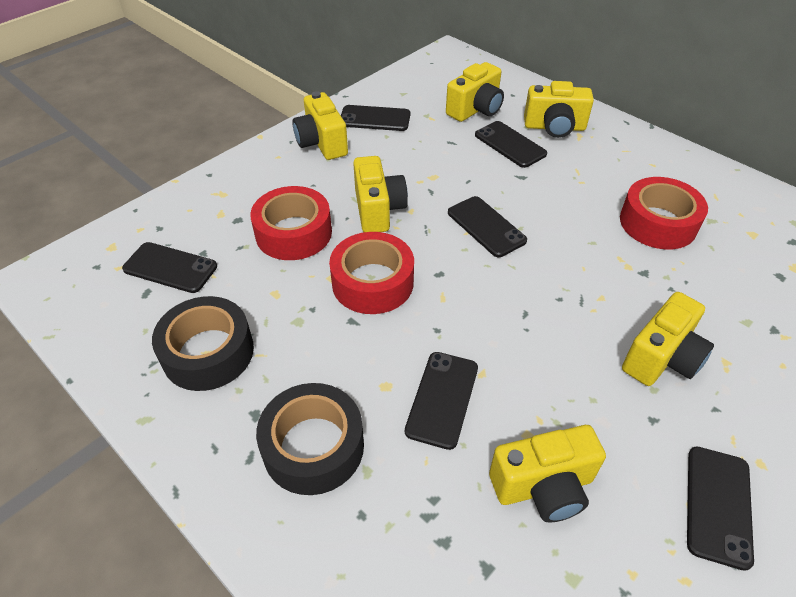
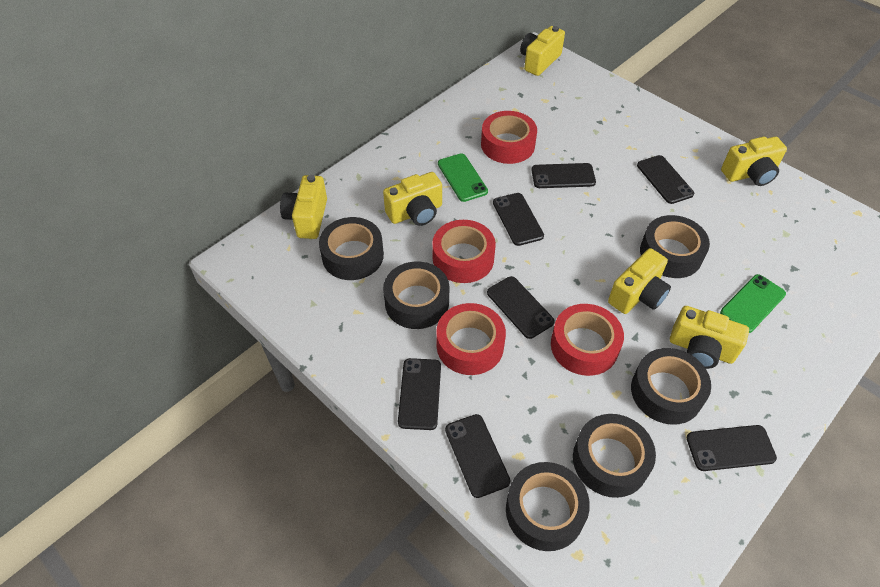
black phone: [122,242,217,293] [341,105,410,131] [405,352,478,450] [448,196,527,257] [475,121,547,168] [687,447,754,571] = 6 -> [398,358,441,430] [445,414,511,498] [487,276,555,339] [493,193,544,246] [532,163,596,188] [637,155,694,204] [686,425,777,471] = 7
black tape: [152,296,254,391] [256,383,364,495] = 2 -> [319,217,384,280] [383,261,449,329] [506,462,590,551] [573,414,656,498] [631,348,711,425] [640,215,710,278] = 6
green phone: none = 0 -> [438,153,488,202] [720,274,786,333] = 2
red tape: [250,186,332,260] [329,232,414,314] [620,177,708,249] = 3 -> [432,220,496,283] [436,303,506,375] [481,111,537,164] [551,304,624,376] = 4

